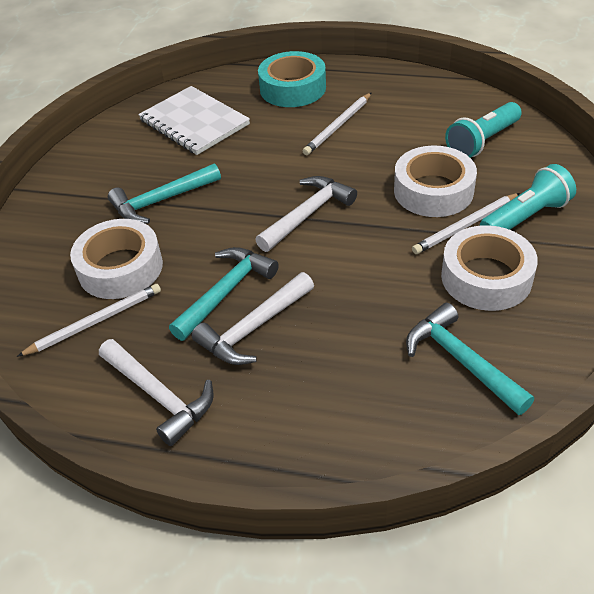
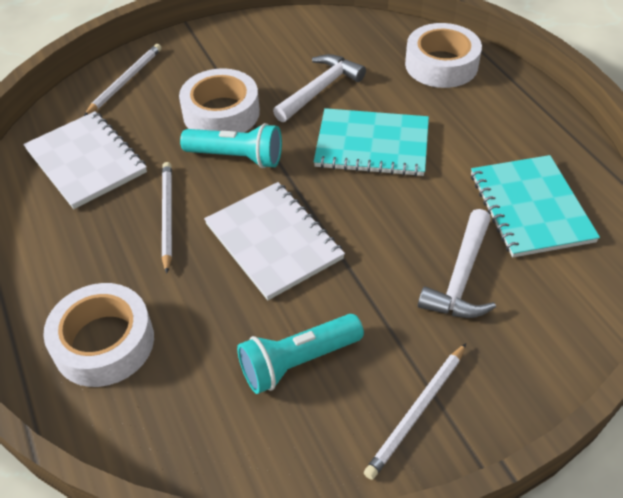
turquoise hammer: [108,163,221,224] [169,247,279,341] [406,303,534,415] = 3 -> none = 0
turquoise notebook: none = 0 -> [314,108,429,177] [471,155,600,257] = 2
turquoise tape: [258,51,326,107] = 1 -> none = 0
white hammer: [99,339,214,446] [192,272,314,365] [255,176,357,252] = 3 -> [273,54,366,122] [418,209,496,318] = 2
white notebook: [138,86,250,155] = 1 -> [23,111,147,209] [204,182,345,300] = 2

